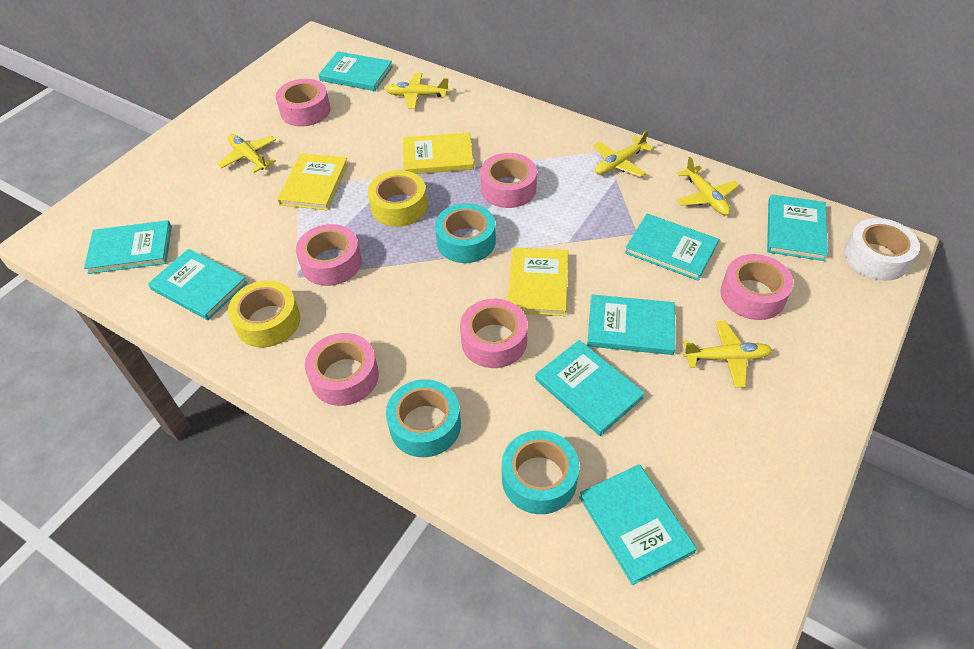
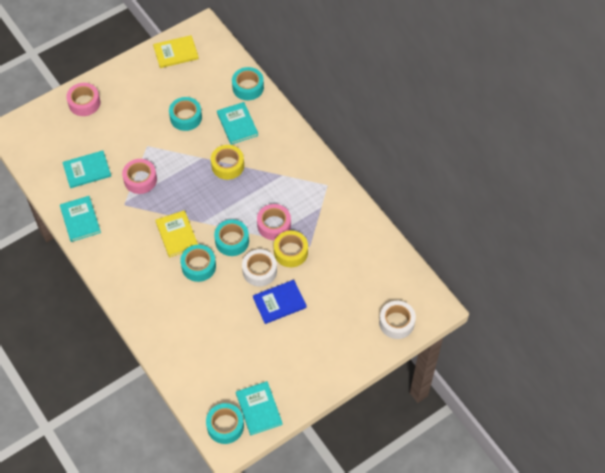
blue book: none = 0 -> [253,280,307,324] = 1
pink tape: [276,79,331,127] [296,224,362,286] [305,333,379,406] [460,299,528,368] [480,153,537,208] [721,254,794,320] = 6 -> [66,83,100,116] [122,159,157,194] [257,204,291,240] = 3
turquoise book: [84,220,172,274] [148,249,248,320] [319,51,393,91] [535,340,645,436] [579,464,697,585] [587,294,675,355] [625,214,719,281] [767,194,828,261] = 8 -> [60,196,101,242] [62,150,111,188] [217,102,258,145] [236,381,283,435] = 4
turquoise tape: [386,379,461,457] [435,203,496,263] [502,430,579,514] = 3 -> [169,97,202,131] [180,245,216,282] [206,403,244,444] [214,220,249,256] [232,67,264,100] = 5
white tape: [844,218,920,281] = 1 -> [242,249,277,286] [379,301,416,339] = 2
yellow book: [277,153,348,210] [403,132,474,174] [507,247,568,316] = 3 -> [153,35,199,68] [155,210,198,257] = 2
yellow plane: [217,134,276,173] [385,73,449,109] [594,130,654,177] [677,157,739,215] [683,321,772,388] = 5 -> none = 0

